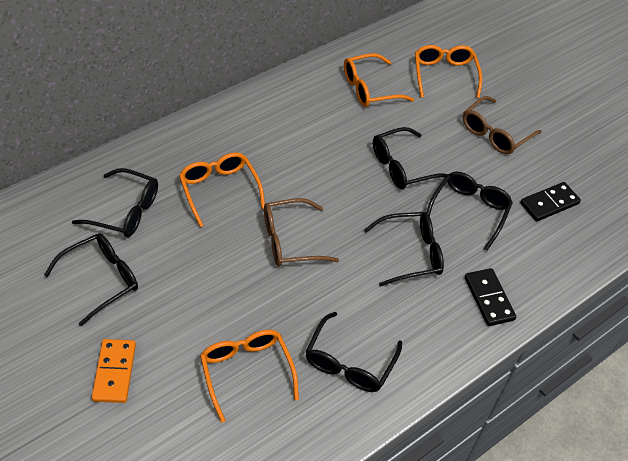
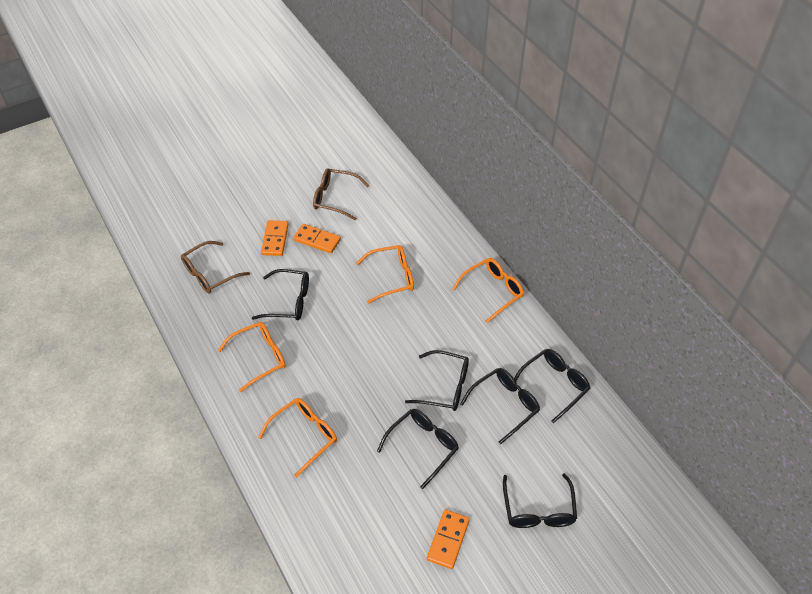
black domino: [465,268,516,326] [520,182,581,222] = 2 -> none = 0
orange domino: [92,339,136,403] = 1 -> [261,220,289,256] [293,224,341,253] [427,509,470,569] = 3

